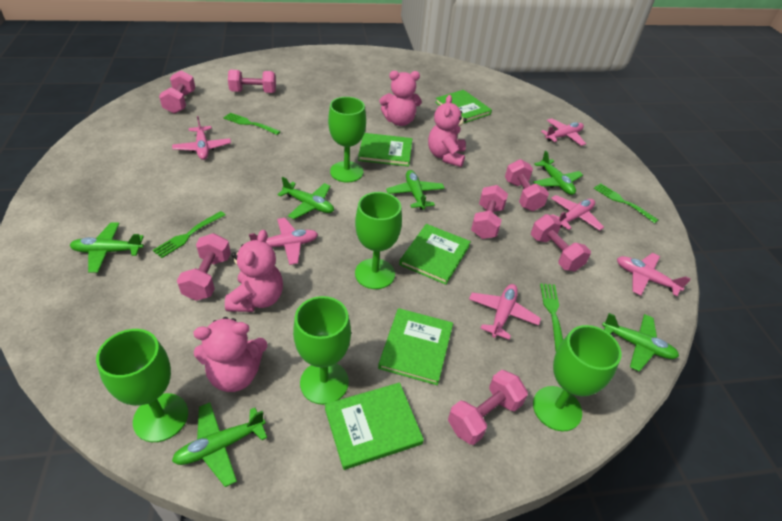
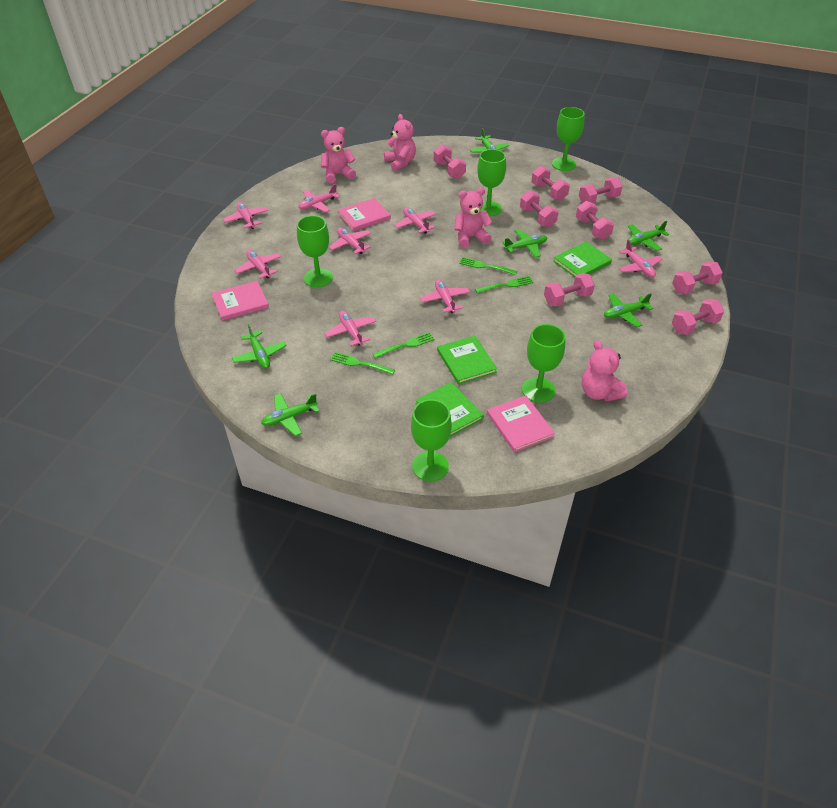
green book: [325,383,424,470] [358,133,412,167] [378,308,453,385] [399,224,471,285] [435,90,492,124] = 5 -> [415,382,484,437] [437,336,497,385] [553,242,612,277] = 3
pink book: none = 0 -> [211,281,269,321] [338,198,391,231] [487,396,555,452] = 3
pink dumbbell: [159,70,195,114] [177,233,231,301] [228,70,276,93] [448,370,528,445] [471,185,508,239] [505,159,549,211] [531,214,591,271] = 7 -> [434,144,466,179] [520,190,559,228] [531,166,570,201] [544,273,595,306] [576,201,614,240] [579,177,622,203] [672,261,723,295] [672,299,724,335] = 8
pink plane: [172,116,231,160] [249,218,318,265] [469,284,541,340] [541,118,586,146] [551,195,604,231] [617,253,691,296] = 6 -> [223,202,268,229] [234,250,281,279] [298,184,340,212] [325,311,376,346] [329,227,371,254] [394,207,436,234] [420,279,470,313] [619,240,662,277] = 8

